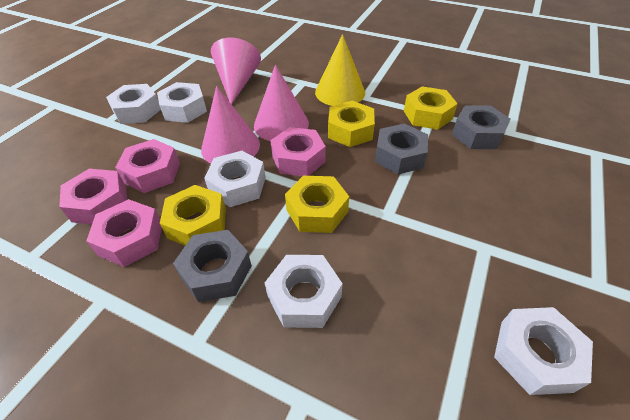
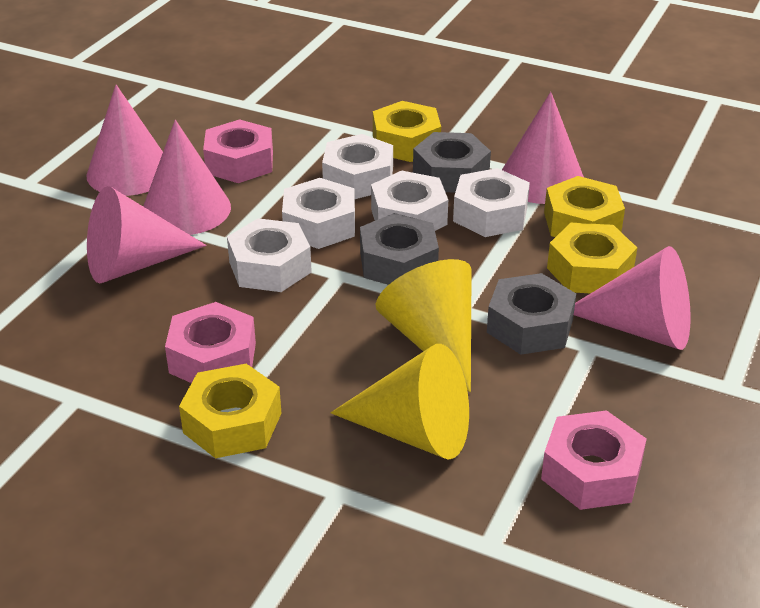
pink cone: [201,86,260,164] [211,38,261,105] [254,64,309,141] = 3 -> [86,85,163,196] [87,186,206,283] [143,120,231,235] [502,92,584,204] [574,246,691,350] = 5
pink nut: [59,169,127,224] [86,199,162,267] [115,139,180,193] [270,127,326,176] = 4 -> [165,302,256,383] [203,119,273,183] [541,410,647,510] = 3
yellow cone: [315,34,365,106] = 1 -> [331,344,469,460] [376,259,472,392] = 2

